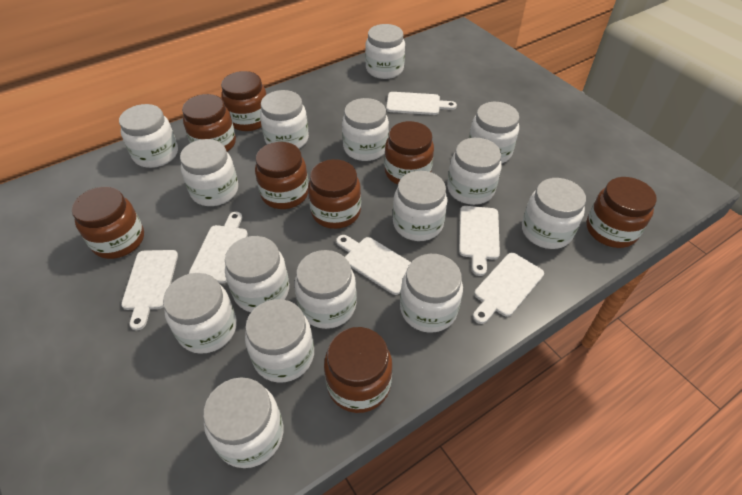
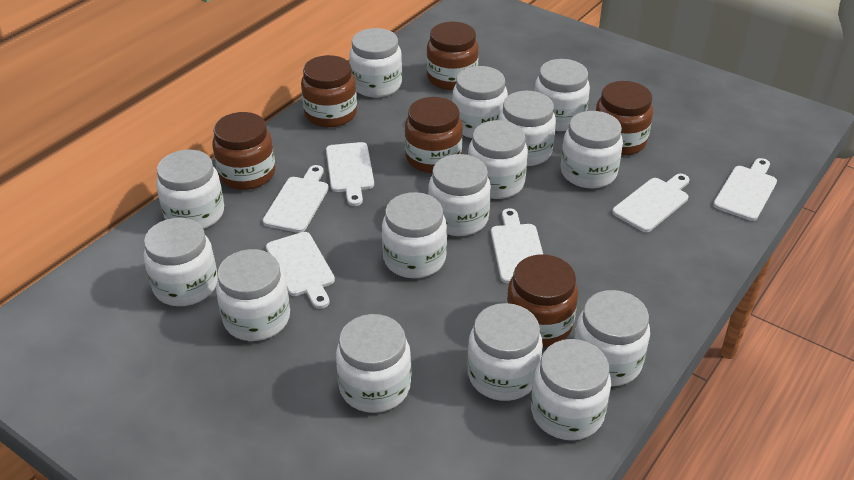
brown jar: [72,187,144,259] [182,94,236,152] [221,71,267,131] [255,142,309,209] [308,159,361,229] [324,327,392,413] [384,121,434,185] [586,177,657,248] = 8 -> [212,112,275,190] [301,55,357,127] [405,97,463,173] [427,22,479,90] [506,255,578,347] [596,81,653,156] = 6

